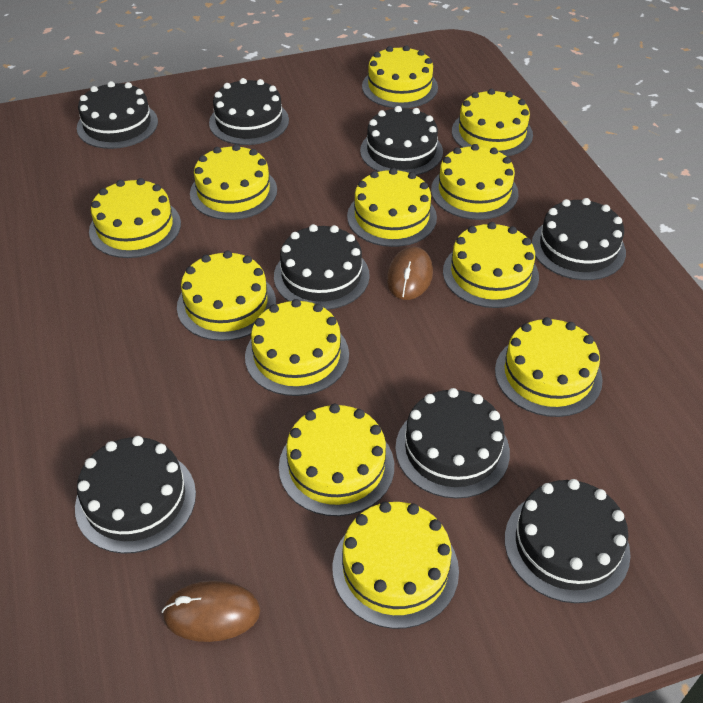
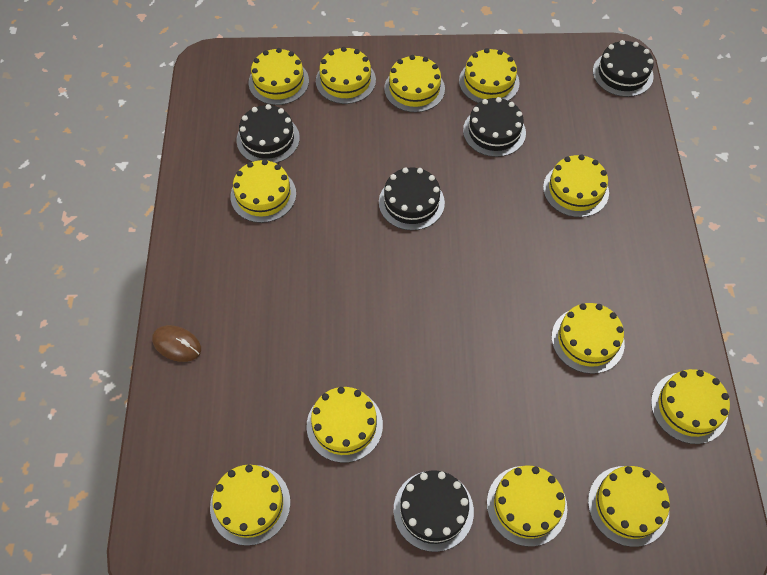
black cake: [75,436,196,554] [77,81,158,149] [209,78,289,145] [274,224,370,310] [360,106,443,175] [395,388,510,499] [505,479,631,603] [532,198,626,280] = 8 -> [236,104,300,163] [379,167,445,230] [393,470,474,552] [463,97,526,157] [593,40,654,97] = 5
brown mouse: [162,581,260,642] [387,246,433,300] = 2 -> [152,325,201,362] = 1

